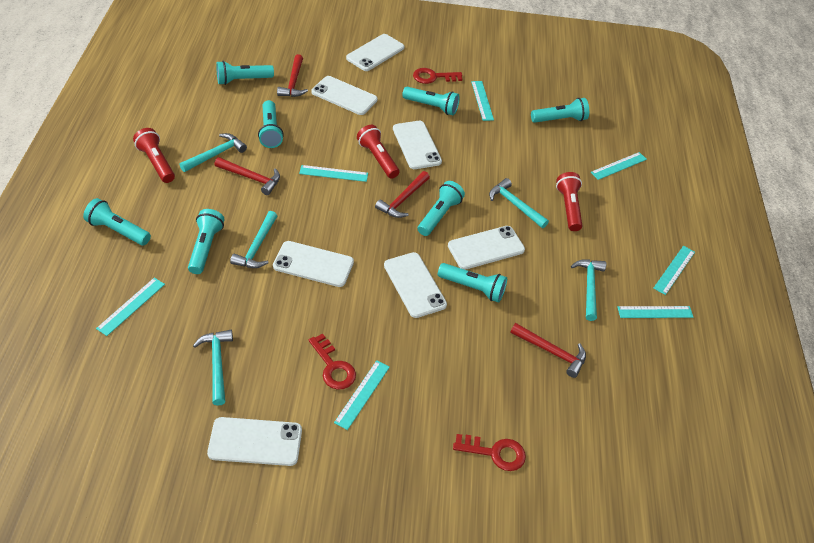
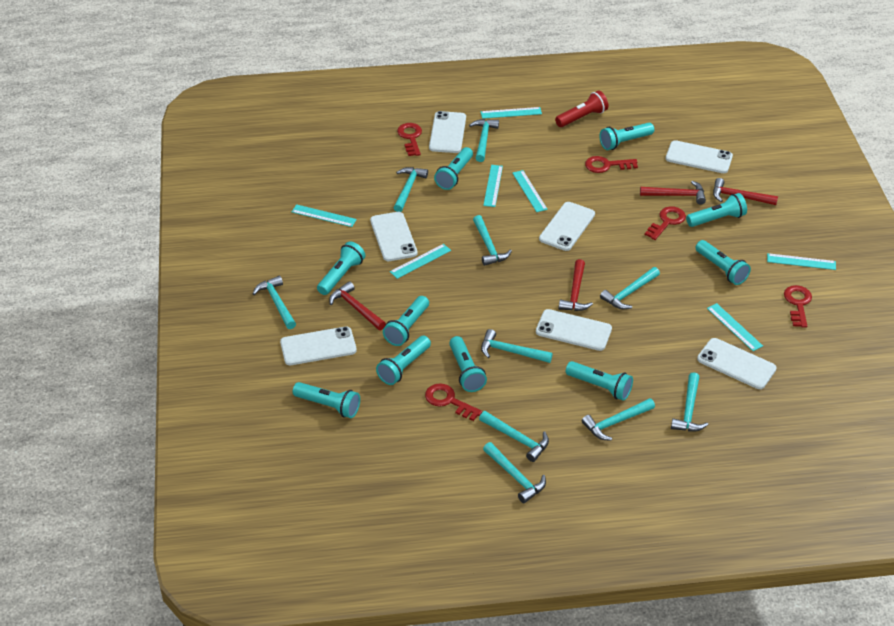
red flashlight: [133,128,175,183] [357,125,399,179] [556,172,583,231] = 3 -> [555,91,608,127] = 1
red key: [309,333,356,390] [413,68,462,84] [453,434,526,471] = 3 -> [397,123,422,156] [425,383,482,421] [585,156,638,173] [645,206,686,240] [784,285,812,328] = 5
turquoise flashlight: [83,198,151,245] [188,209,225,274] [216,61,274,85] [258,100,284,148] [402,87,460,115] [418,181,465,236] [438,263,507,302] [531,98,589,123] = 8 -> [293,382,360,418] [317,241,365,295] [376,336,431,385] [383,296,429,346] [434,147,473,190] [449,336,487,392] [566,361,633,401] [600,123,654,150] [686,193,747,227] [696,240,751,285] = 10
turquoise hammer: [179,133,247,172] [193,330,233,406] [230,211,277,268] [489,178,549,228] [571,259,606,321] = 5 -> [253,276,296,329] [394,167,428,212] [469,119,499,162] [473,215,512,266] [479,411,549,462] [481,329,553,363] [483,442,546,503] [582,398,655,441] [600,267,660,309] [671,372,708,431] = 10

